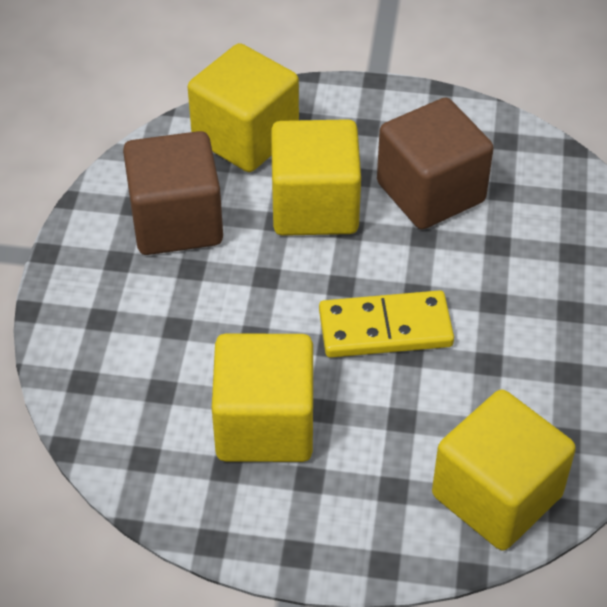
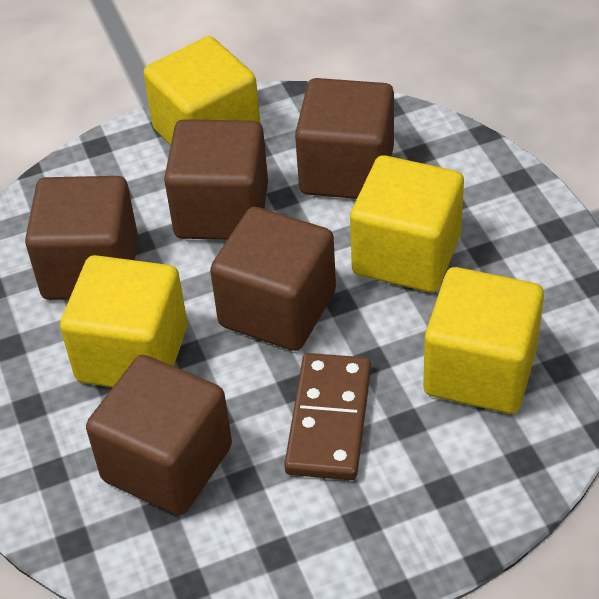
brown cube: [123,131,223,255] [377,97,494,229] = 2 -> [25,176,138,300] [86,355,232,515] [164,119,268,240] [210,207,336,351] [295,78,394,199] = 5
brown domino: none = 0 -> [284,353,371,480] = 1
yellow domino: [319,290,454,358] = 1 -> none = 0

